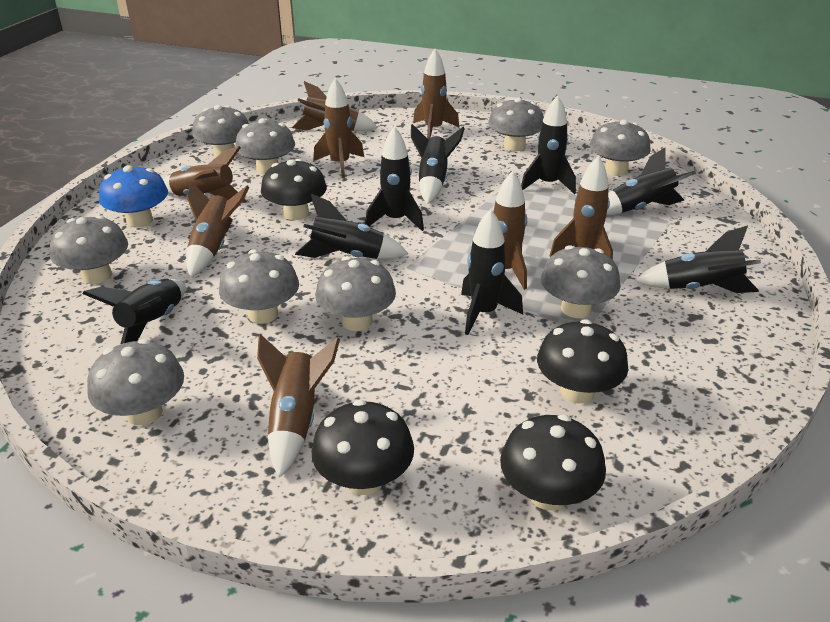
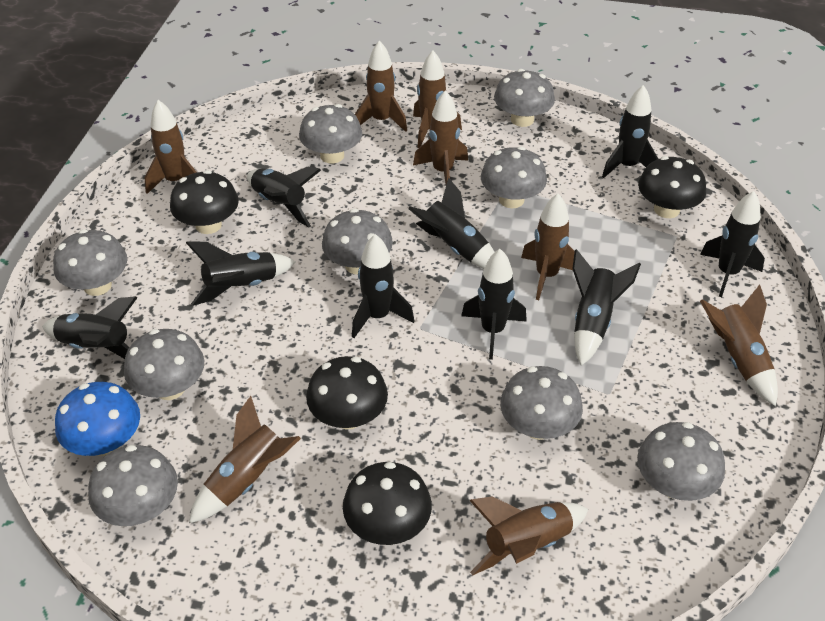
black rocket: [83,279,186,344] [295,194,408,259] [365,126,424,231] [411,124,465,204] [461,209,523,335] [521,95,576,194] [607,148,696,215] [635,225,761,293] = 8 -> [42,296,138,359] [186,242,295,306] [247,166,321,228] [352,234,414,338] [408,177,494,269] [461,249,527,360] [572,249,641,366] [602,85,658,178] [700,191,765,297] = 9

